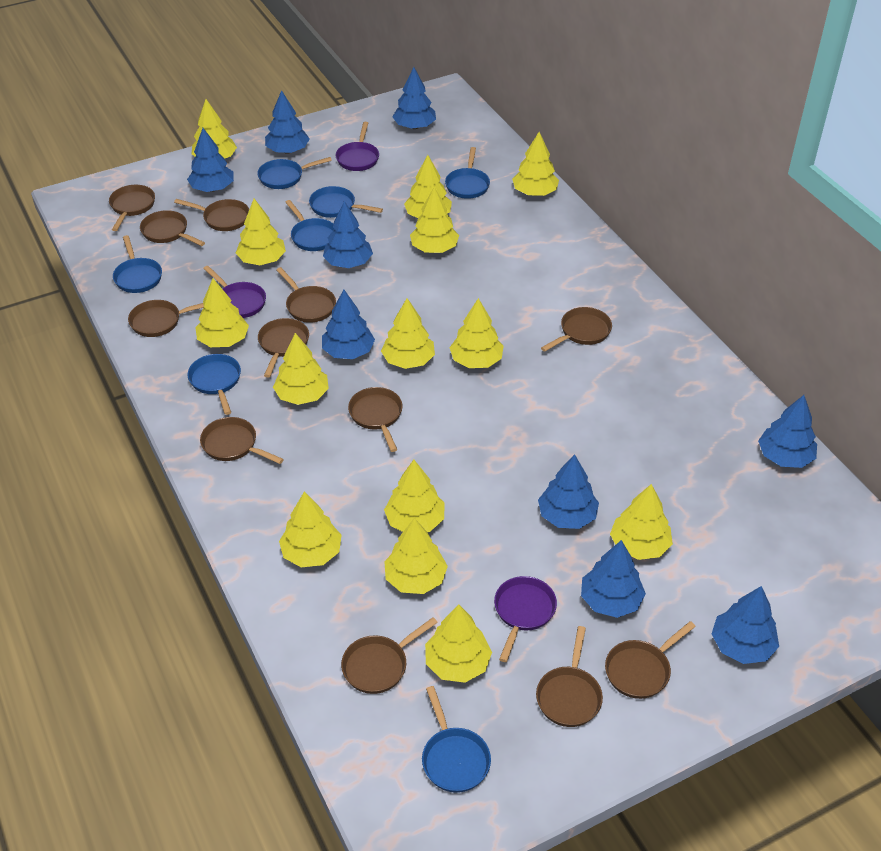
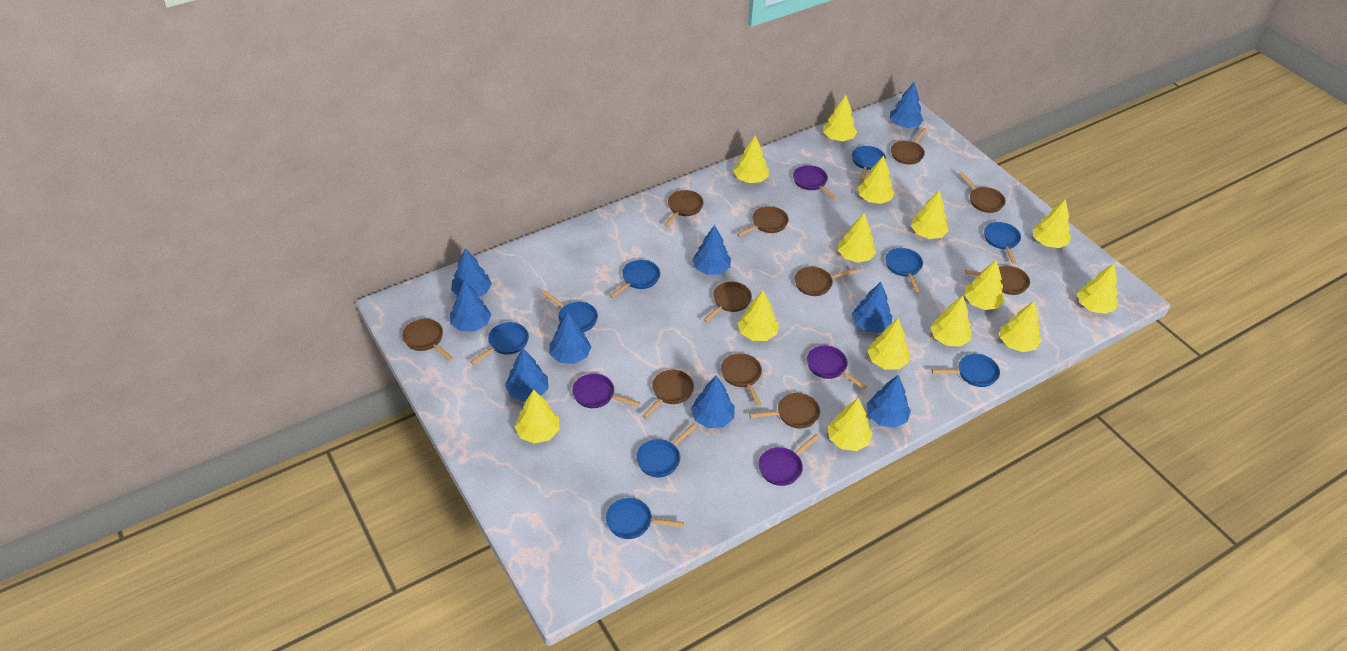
blue pan: [113,235,162,293] [187,354,241,415] [257,157,332,189] [285,200,334,251] [309,186,383,218] [422,686,491,793] [445,147,490,199] = 7 -> [470,322,529,365] [542,290,598,332] [606,498,684,539] [609,260,660,298] [636,424,697,477] [852,146,886,181] [886,248,923,292] [932,354,1000,387] [984,222,1021,264] = 9
brown pan: [109,185,155,231] [128,300,204,337] [140,210,205,246] [174,199,249,231] [200,417,284,464] [258,318,309,377] [277,267,336,323] [341,617,438,694] [348,387,403,452] [536,626,603,727] [541,307,612,352] [605,621,696,699] = 12 -> [402,319,453,361] [642,370,694,418] [664,190,704,227] [703,281,752,322] [721,353,762,406] [737,206,789,237] [749,393,820,429] [795,267,858,296] [891,128,927,164] [958,172,1006,213] [965,266,1030,295] = 11
purple pan: [203,266,266,318] [335,122,379,171] [494,576,557,662] = 3 -> [572,373,641,408] [758,434,820,486] [793,165,837,200] [807,345,867,389] = 4

